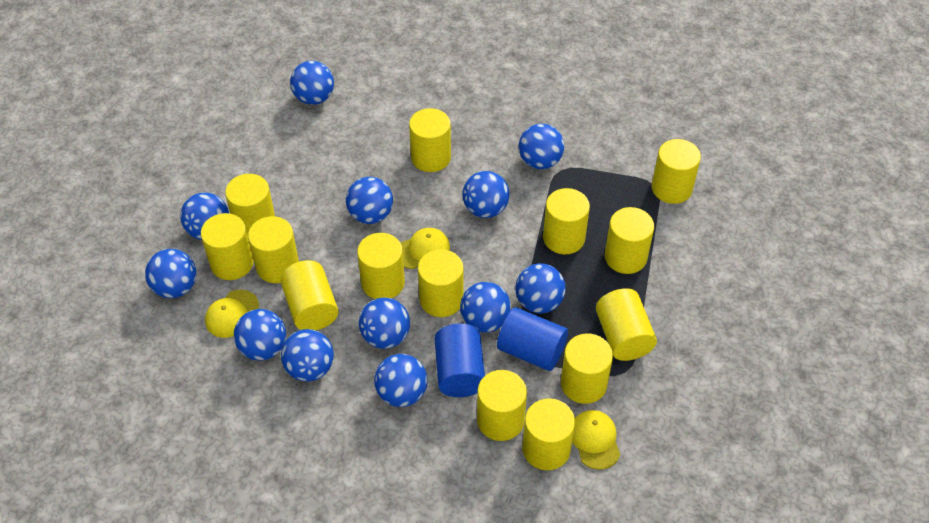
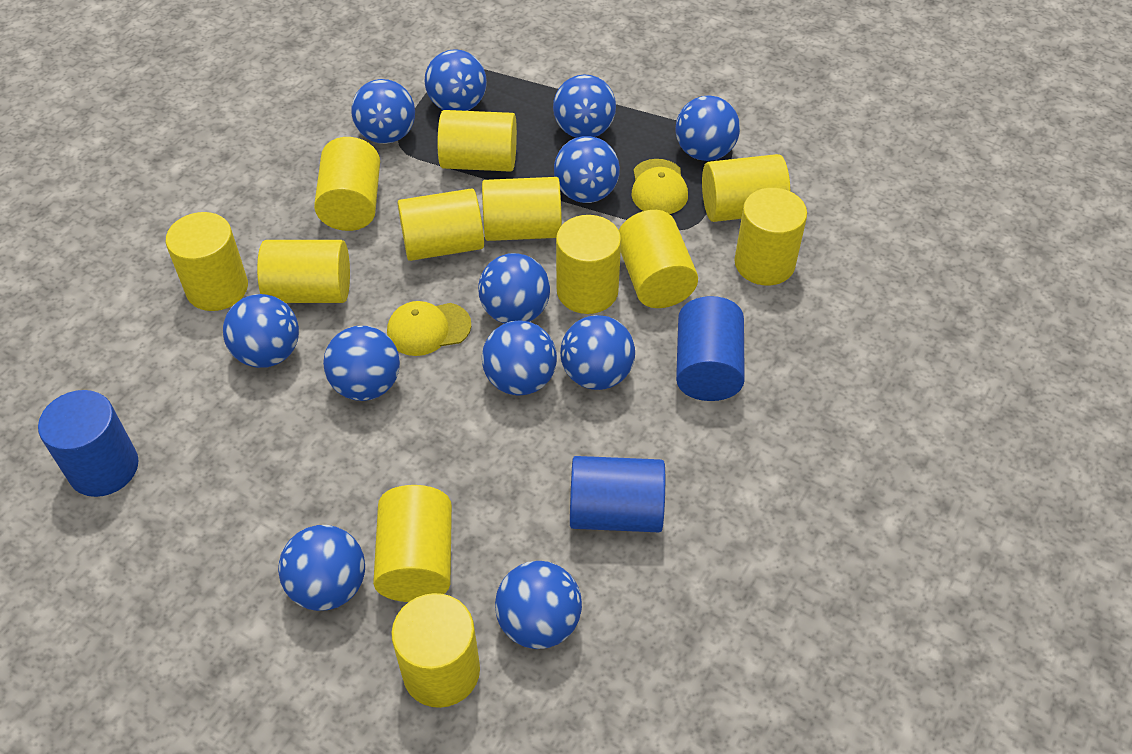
blue cylinder: [434,324,485,397] [497,307,568,371] = 2 -> [38,390,139,497] [570,456,665,532] [676,296,745,401] = 3
yellow cap: [205,289,259,338] [400,228,450,269] [572,410,620,470] = 3 -> [387,301,471,356] [631,159,688,214] = 2
yellow cylinder: [201,213,254,280] [225,174,275,235] [248,216,299,283] [280,260,338,330] [357,233,405,299] [409,108,451,172] [418,249,463,317] [477,370,527,441] [522,398,575,470] [543,188,590,254] [561,334,613,404] [596,288,657,361] [605,207,654,274] [652,139,701,204] = 14 -> [166,212,248,311] [257,240,350,303] [314,137,380,231] [373,485,452,602] [391,593,480,708] [397,188,484,261] [438,110,517,172] [482,177,562,241] [556,215,621,314] [619,210,698,308] [702,154,790,222] [734,188,807,285] = 12

